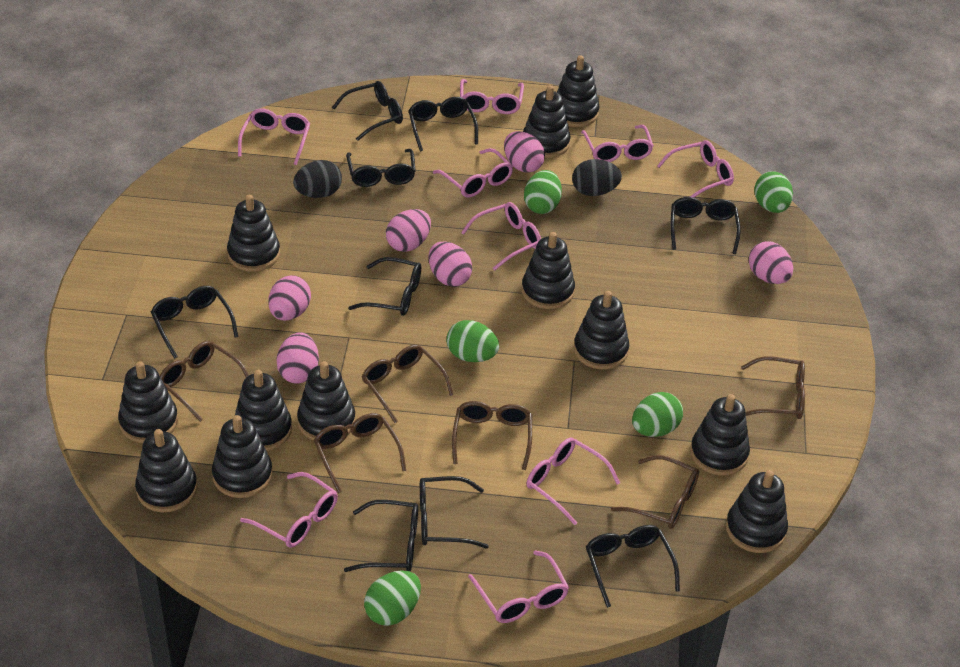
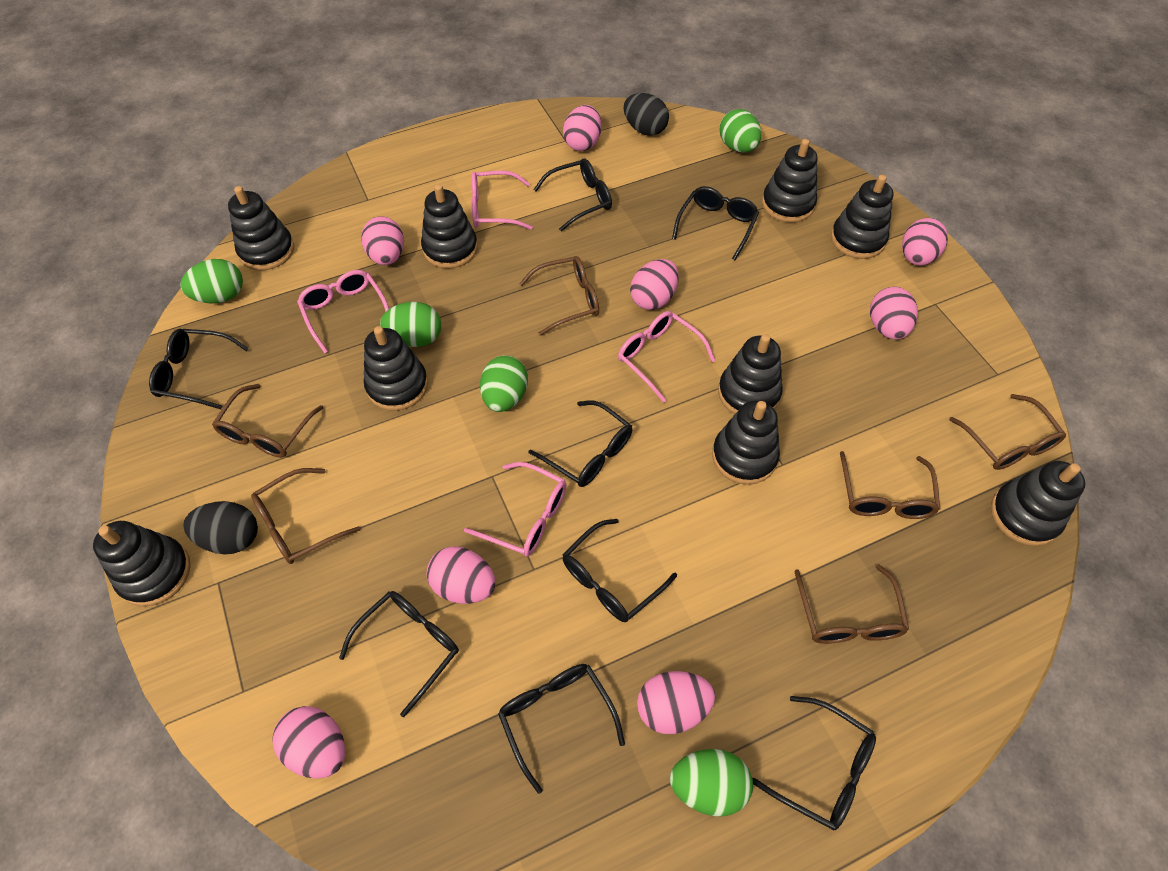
black glasses: [151,286,238,359] [332,81,403,141] [344,500,418,572] [346,149,416,187] [348,257,421,316] [408,97,478,151] [420,476,489,549] [586,525,680,608] [671,197,740,254] = 9 -> [149,329,249,409] [339,591,459,717] [498,664,625,794] [528,400,632,487] [533,159,612,231] [563,519,677,622] [672,186,759,260] [752,696,876,830] = 8
black stacking toy: [118,361,178,443] [135,429,197,512] [212,415,273,498] [227,195,280,272] [235,370,292,451] [297,361,356,441] [522,232,575,309] [523,85,571,158] [557,55,600,127] [574,291,629,370] [690,394,750,475] [726,470,788,553] = 12 -> [93,521,191,606] [228,186,294,271] [364,326,428,411] [421,184,478,269] [712,400,780,485] [718,334,783,414] [762,139,818,223] [831,175,893,259] [991,461,1085,546] = 9
pink egg: [268,275,311,321] [276,332,319,384] [386,209,431,252] [428,241,472,287] [504,131,545,173] [749,241,793,284] = 6 -> [272,706,345,778] [361,216,404,265] [426,546,496,604] [563,105,601,151] [630,259,679,310] [637,671,715,734] [870,287,918,340] [902,218,948,266] = 8
pink glasses: [238,108,310,165] [240,472,338,548] [433,148,513,197] [460,79,524,114] [461,202,541,270] [468,550,569,623] [526,438,620,525] [581,125,654,162] [657,140,734,198] = 9 -> [297,270,389,354] [464,462,566,557] [471,170,533,230] [618,311,715,403] = 4

